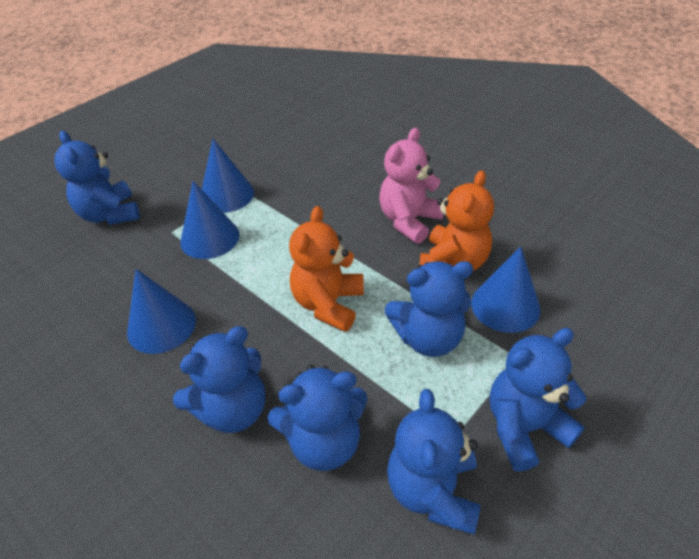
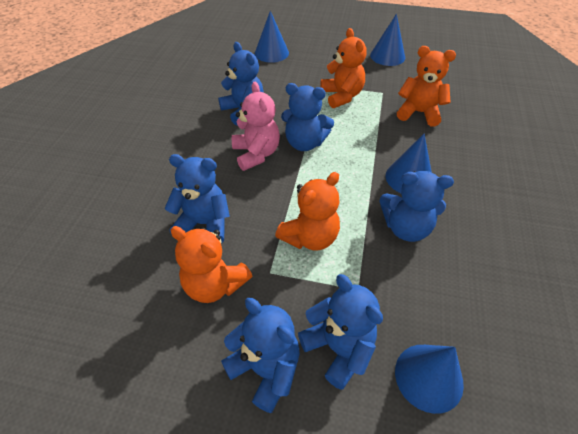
orange teddy bear: [289,206,364,332] [420,170,494,271] = 2 -> [170,226,252,303] [275,172,340,251] [320,28,367,108] [397,46,456,127] = 4

